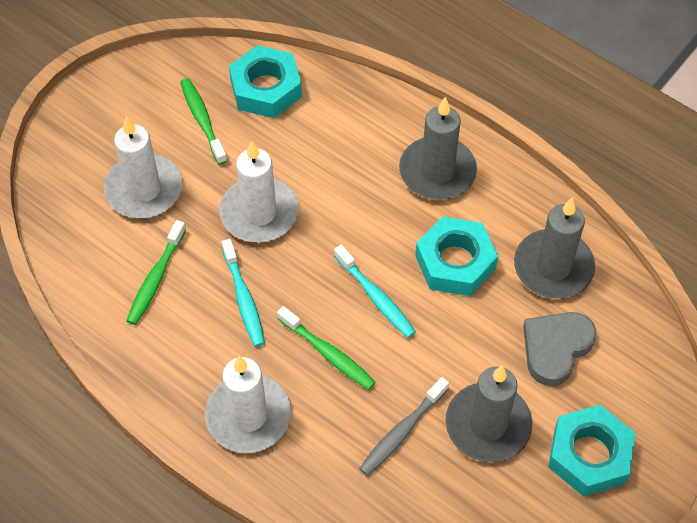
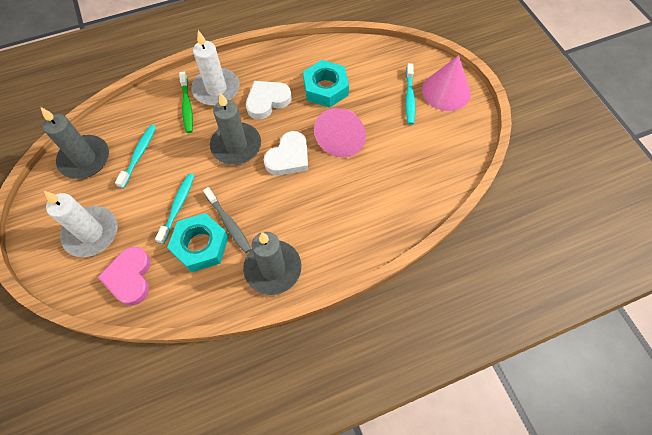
green toothbrush: [126,220,186,325] [180,78,227,165] [277,306,376,390] = 3 -> [179,72,193,133] = 1
grey heart: [523,312,596,386] = 1 -> none = 0
pink cone: none = 0 -> [314,108,366,157] [422,55,471,111] = 2
pink heart: none = 0 -> [98,247,151,306] = 1
turquoise nut: [229,45,302,118] [415,216,498,296] [548,405,636,496] = 3 -> [167,213,229,272] [303,60,349,108] = 2
turquoise toothbrush: [222,239,265,347] [334,245,416,338] = 2 -> [115,125,156,189] [155,174,194,244] [405,63,416,125] = 3
white candle: [104,116,182,219] [205,356,291,453] [219,140,299,243] = 3 -> [44,191,117,257] [191,30,240,106] = 2
white heart: none = 0 -> [246,81,292,119] [264,131,308,175] = 2

